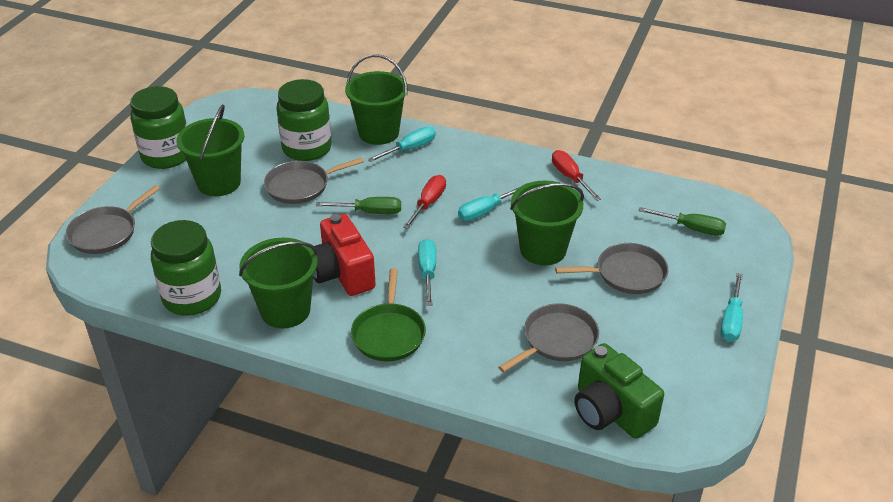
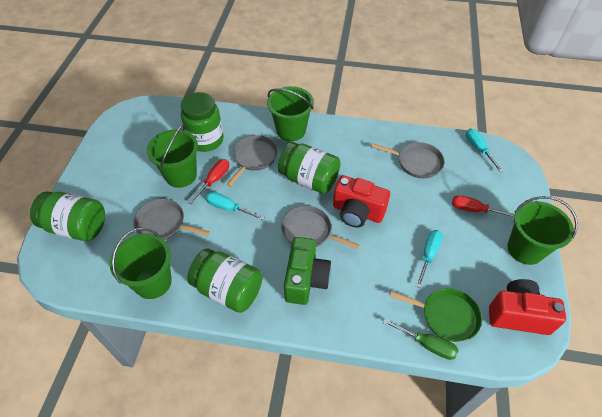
green jar: [130,86,187,169] [151,220,221,315] [276,79,332,161] = 3 -> [30,191,105,241] [181,92,224,152] [187,248,263,313] [278,142,341,194] = 4
green screwdriver: [316,197,401,214] [638,207,726,236] = 2 -> [383,319,458,360] = 1
red camera: [313,214,376,296] = 1 -> [333,175,390,228] [489,279,566,335] = 2
turquoise screwdriver: [368,127,436,162] [418,239,436,306] [458,183,527,221] [720,273,743,342] = 4 -> [206,192,264,220] [416,230,442,288] [466,128,503,172] = 3

